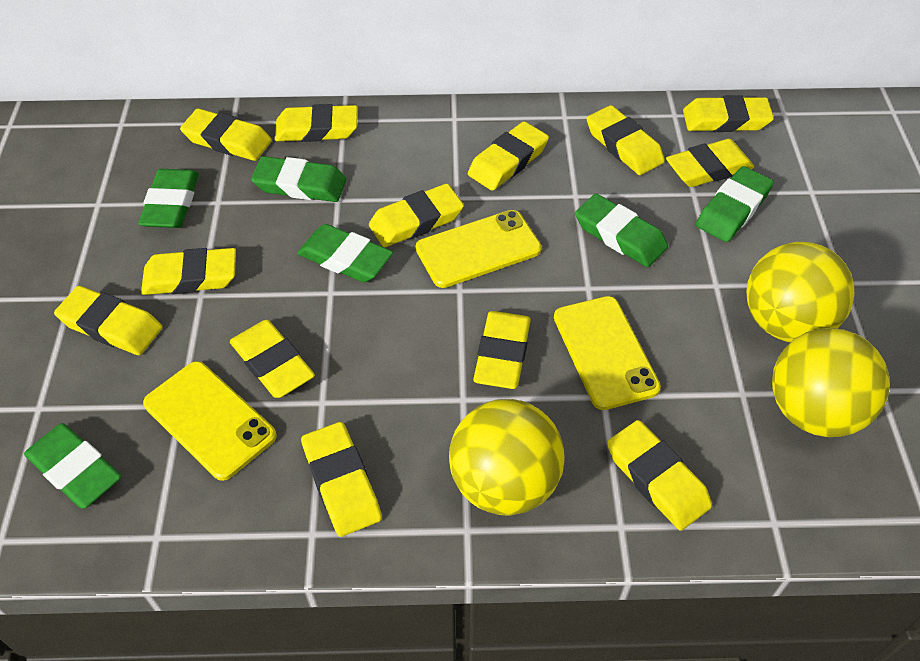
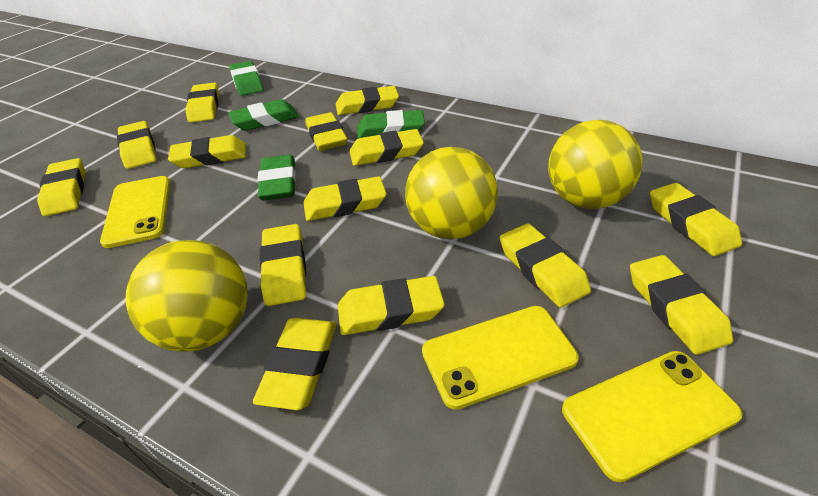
green eraser: [24,423,121,509] [139,169,199,228] [251,156,346,202] [297,224,393,283] [575,194,668,267] [696,166,774,242] = 6 -> [228,99,299,131] [229,61,264,96] [257,155,296,201] [357,110,425,139] = 4
yellow eraser: [54,286,162,355] [141,248,236,295] [180,108,272,161] [230,320,315,398] [275,104,358,142] [301,422,382,537] [369,184,464,248] [468,121,549,191] [473,311,531,389] [587,105,665,175] [607,420,712,531] [666,139,754,187] [683,95,774,132] = 13 -> [37,158,85,216] [117,121,156,169] [168,135,246,168] [185,82,219,123] [253,318,336,410] [259,224,306,306] [303,176,387,221] [306,112,348,151] [336,86,399,115] [338,276,445,335] [349,129,424,166] [499,223,591,308] [630,255,733,355] [650,183,742,256] = 14

